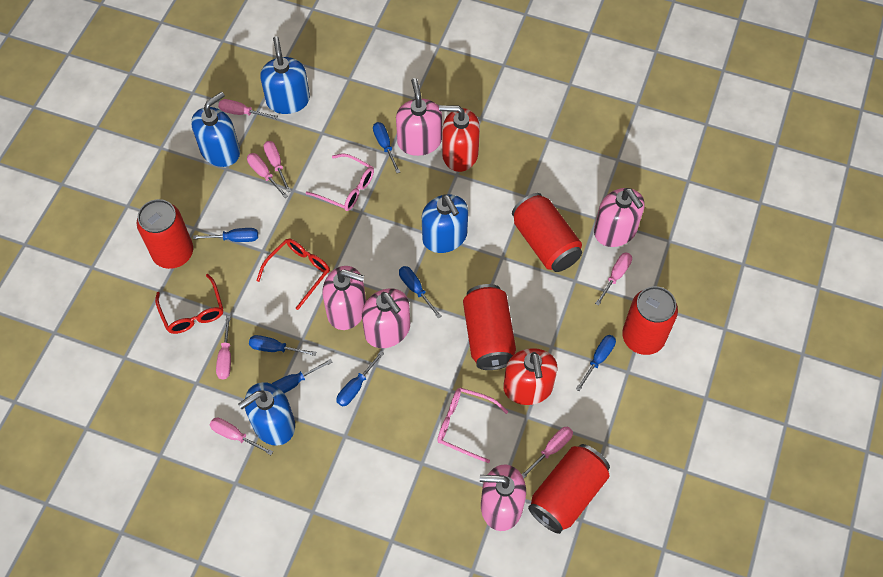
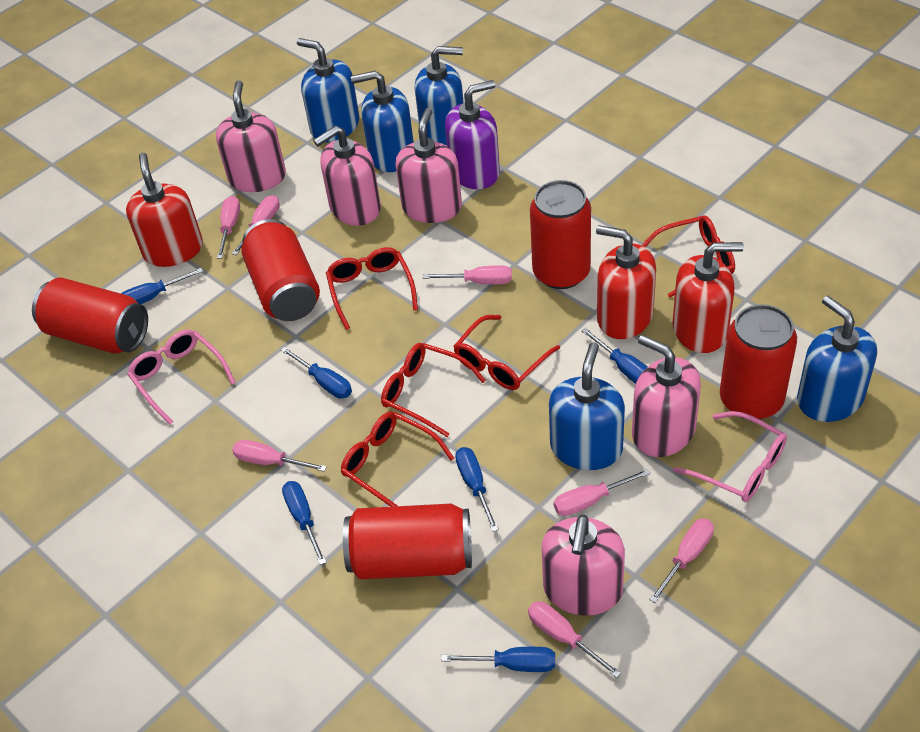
blue screwdriver: [193,228,258,242] [249,335,316,356] [272,359,333,393] [336,351,384,407] [373,122,400,173] [399,266,442,318] [576,335,616,391] = 7 -> [121,268,203,304] [281,347,352,399] [282,481,327,565] [441,647,555,672] [455,447,499,532] [582,328,647,384] = 6
blue soap dispenser: [191,92,240,167] [238,382,295,446] [260,36,310,114] [422,194,468,253] = 4 -> [297,38,359,142] [351,71,414,172] [415,46,464,146] [549,342,625,470] [797,296,877,422] = 5
purple soap dispenser: none = 0 -> [445,80,500,189] = 1
red glasses: [155,274,223,334] [256,238,330,310] = 2 -> [326,247,418,330] [341,412,454,507] [381,343,486,437] [453,315,560,390] [641,216,735,298] = 5
red soap dispenser: [439,105,480,172] [503,348,558,405] = 2 -> [126,153,203,267] [596,225,656,339] [672,242,744,353] = 3

